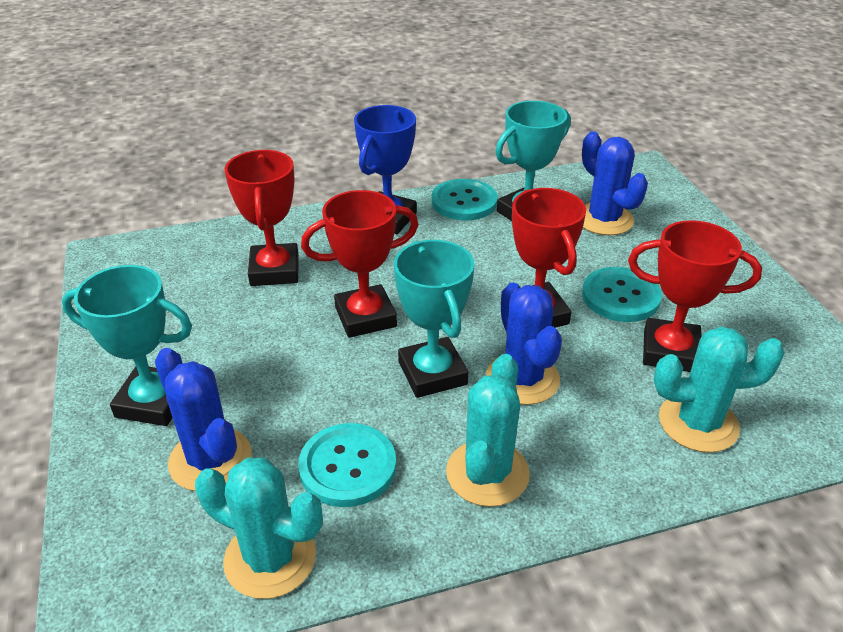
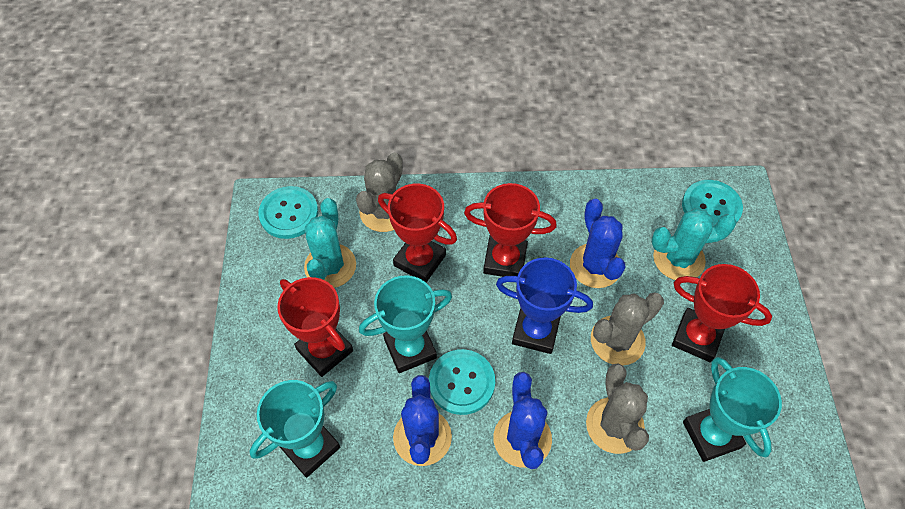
grey cactus: none = 0 -> [356,152,403,232] [586,364,649,454] [591,292,664,366] = 3
turquoise cactus: [195,458,323,599] [446,354,530,507] [654,326,785,453] = 3 -> [304,198,356,288] [651,208,737,280] = 2

